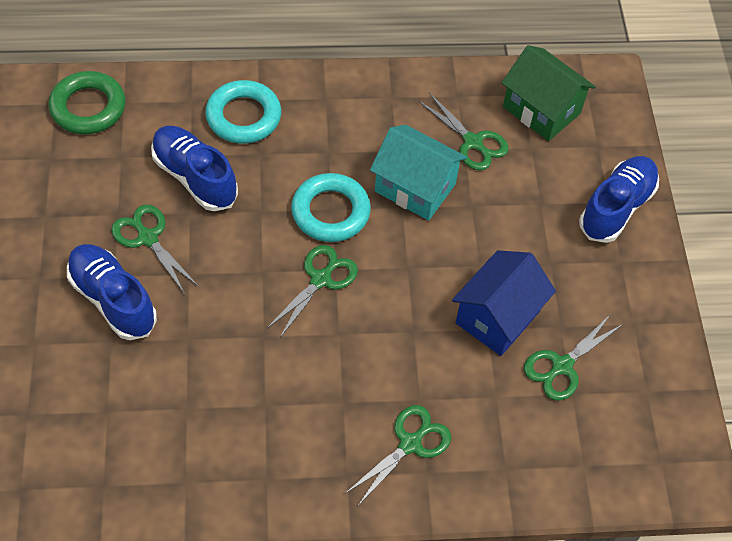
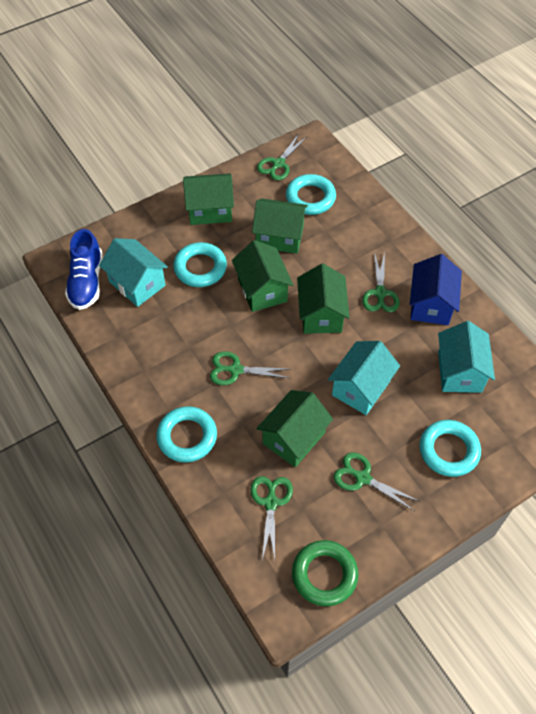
blue shoe: [67,244,157,340] [151,126,238,211] [579,156,659,243] = 3 -> [65,229,102,310] = 1
green house: [501,45,596,141] = 1 -> [183,173,234,225] [232,240,293,312] [252,198,308,254] [256,390,333,467] [297,264,350,334] = 5
turquoise house: [370,125,467,221] = 1 -> [99,238,168,307] [328,341,400,415] [438,321,495,393] = 3
turquoise ring: [205,80,281,144] [291,173,371,242] = 2 -> [156,406,217,463] [173,242,227,287] [286,174,336,215] [420,420,481,477] = 4

